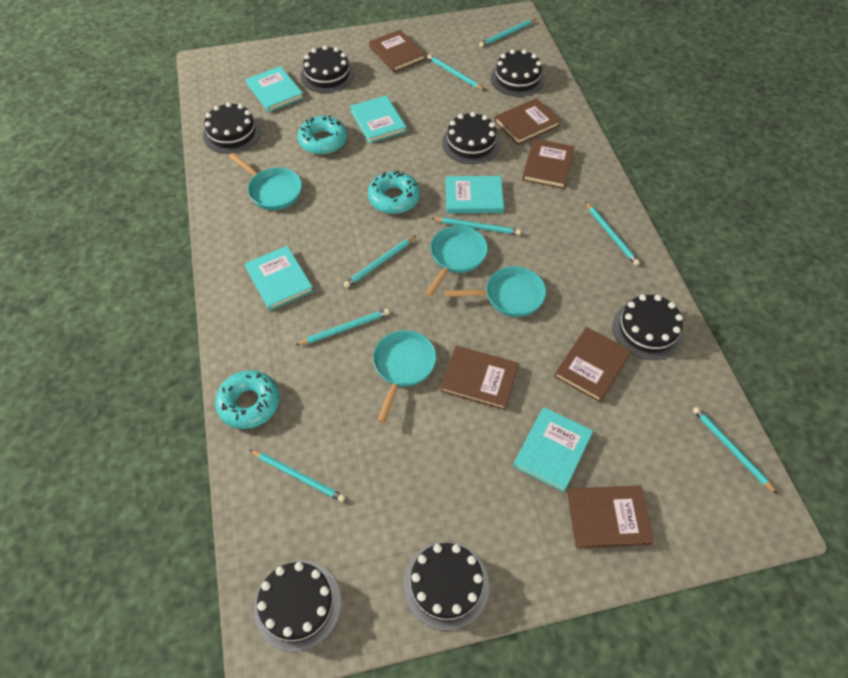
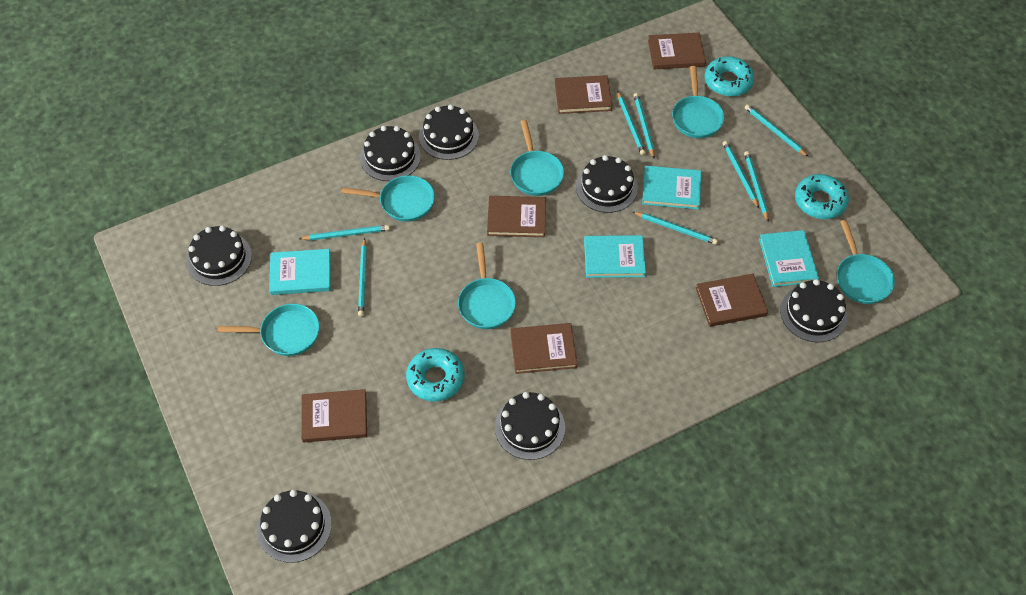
turquoise book: [245,246,314,311] [246,66,304,112] [350,95,407,144] [446,176,504,213] [513,407,593,492] = 5 -> [269,249,331,295] [584,235,646,278] [642,166,701,209] [759,230,819,287] = 4
turquoise pan: [229,153,302,210] [373,330,436,423] [425,226,488,297] [445,266,546,317] = 4 -> [218,304,320,356] [342,175,435,222] [458,243,516,329] [510,120,564,196] [672,66,724,138] [837,220,895,304] = 6

